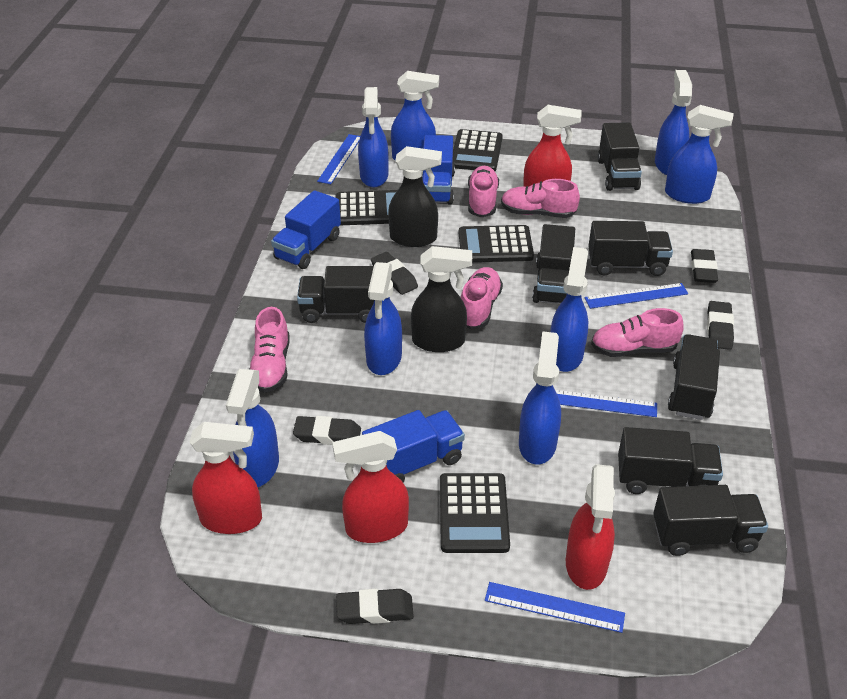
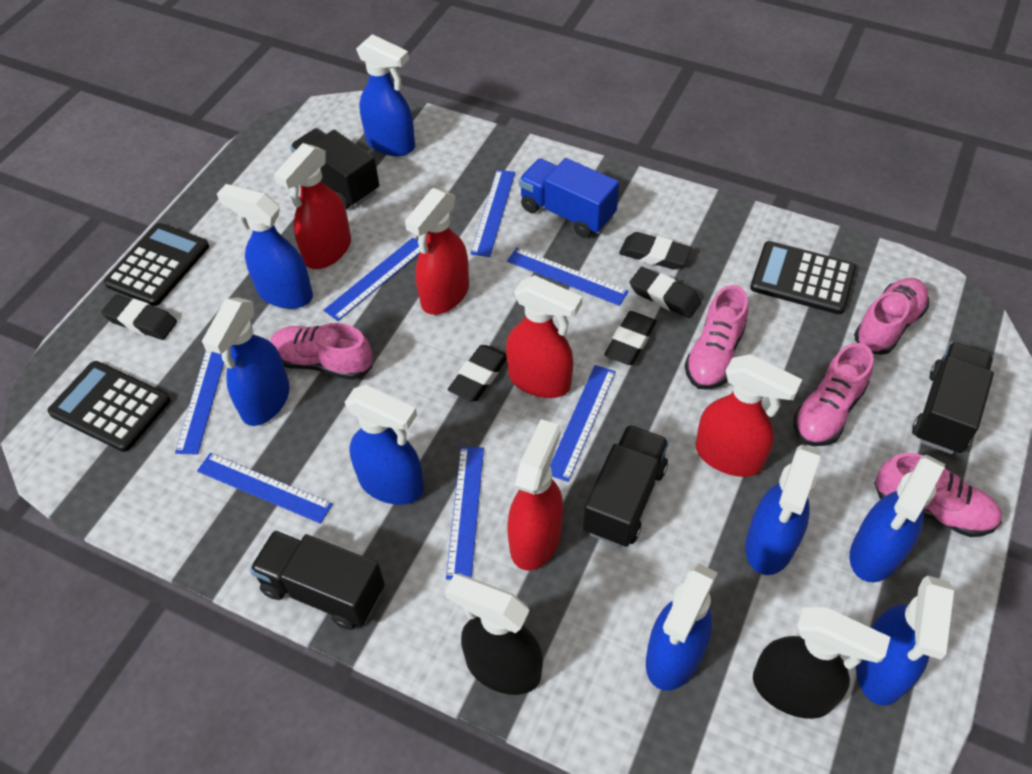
black calculator: [336,190,397,225] [440,473,510,553] [453,129,503,171] [459,225,534,262] = 4 -> [48,361,171,452] [104,223,209,306] [750,241,856,315] = 3
black truck: [297,266,374,323] [532,224,575,304] [588,221,673,276] [598,122,642,191] [618,427,723,494] [653,485,768,556] [668,334,720,420] = 7 -> [250,530,385,630] [290,128,379,209] [583,425,669,547] [912,342,994,454] = 4
blue ruler: [317,134,360,184] [485,582,625,633] [555,390,657,417] [584,283,688,309] = 4 -> [175,350,224,455] [197,453,333,524] [323,238,420,321] [446,447,484,580] [470,170,515,257] [507,248,629,306] [550,365,616,482] = 7
blue truck: [271,190,341,269] [362,410,465,482] [422,135,455,205] = 3 -> [519,158,619,238] = 1
red spray bottle: [189,422,262,534] [332,431,409,543] [523,105,581,187] [566,464,615,590] = 4 -> [274,143,351,269] [405,188,469,315] [506,275,582,398] [507,419,563,571] [695,354,802,477] = 5

